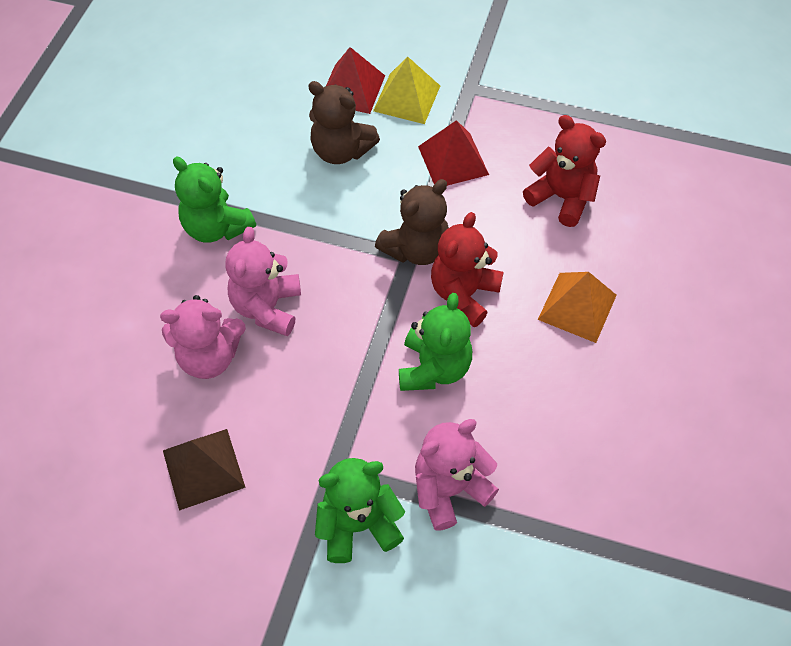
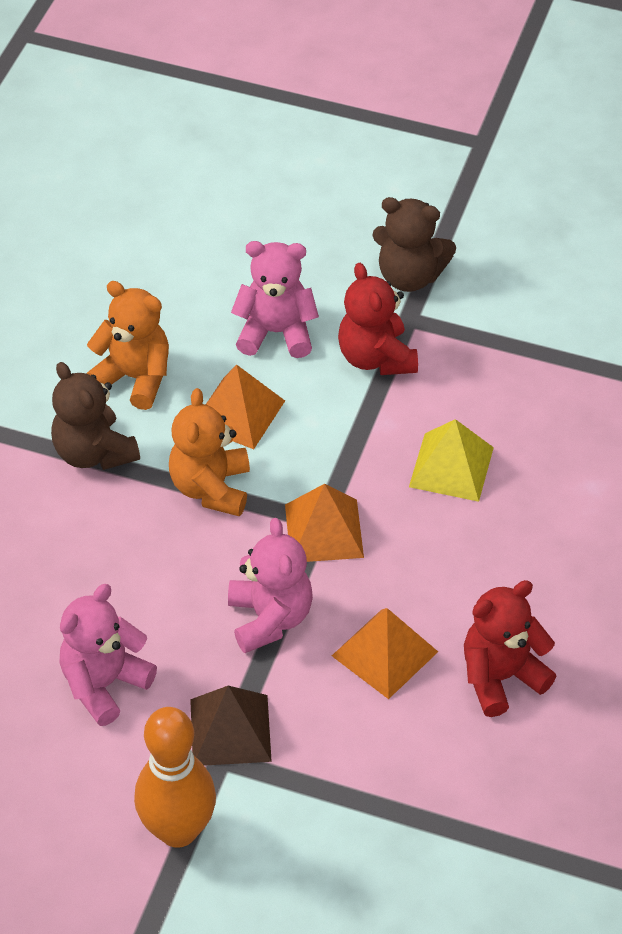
green teddy bear: [173,157,256,243] [315,458,405,563] [399,293,472,391] = 3 -> none = 0
orange bowling pin: none = 0 -> [134,707,216,848] = 1
orange pyramid: [538,272,617,343] = 1 -> [206,365,285,449] [285,484,364,562] [332,608,438,699] = 3
orange teddy bear: none = 0 -> [87,281,169,410] [169,388,250,516] = 2
red pyramid: [326,47,385,114] [418,120,489,186] = 2 -> none = 0

